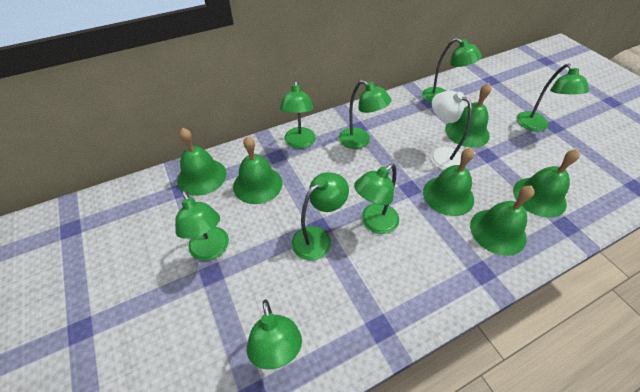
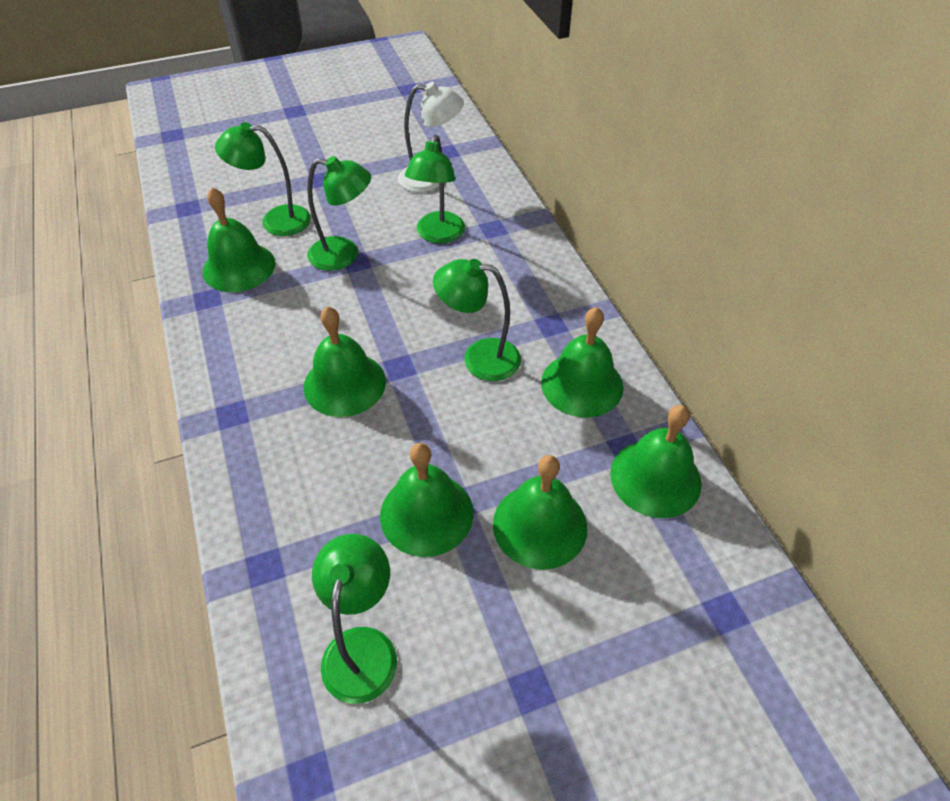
green lamp: [175,190,229,261] [247,299,302,369] [280,80,316,149] [292,172,349,261] [339,80,392,149] [354,163,399,234] [422,38,482,104] [516,64,589,132] = 8 -> [215,122,311,236] [307,156,371,271] [312,534,397,704] [405,134,465,243] [433,259,521,381] = 5

